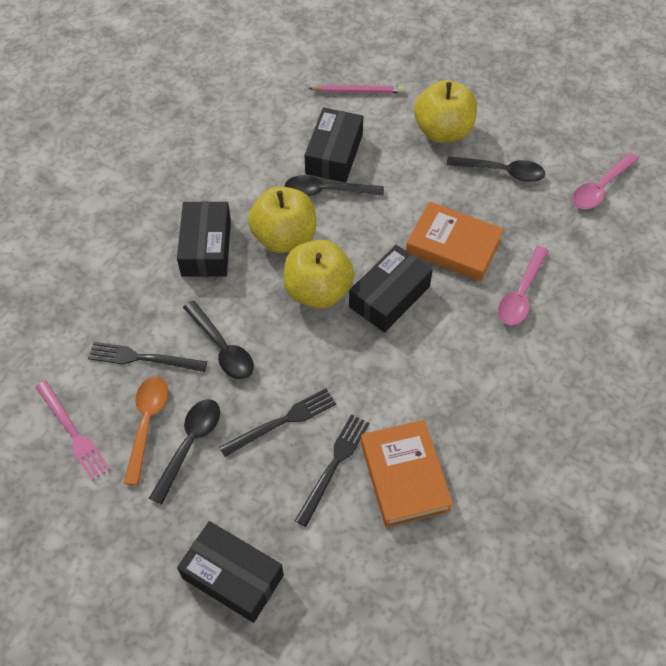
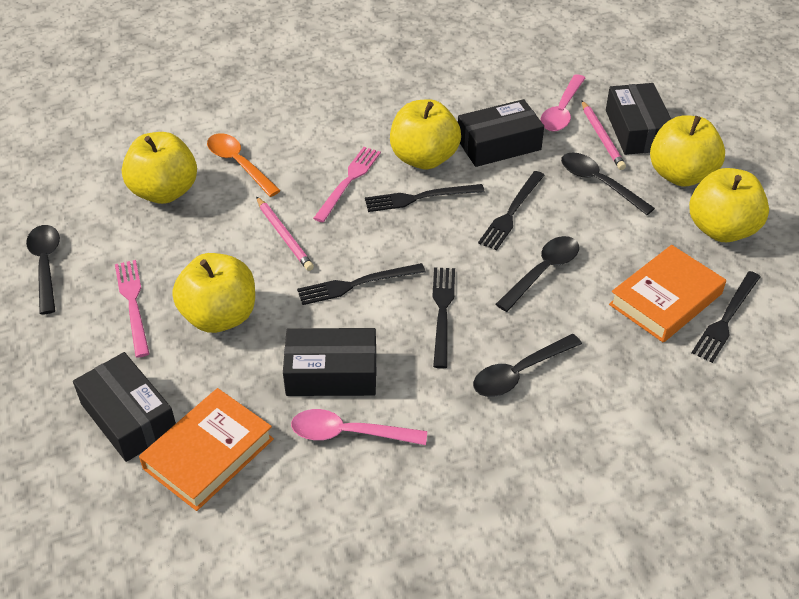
black fork: [88,342,207,372] [219,388,336,457] [295,414,370,527] = 3 -> [297,263,425,305] [365,184,485,212] [432,268,455,369] [478,171,545,250] [692,271,761,363] = 5
pink fork: [36,380,110,481] = 1 -> [115,260,150,358] [313,147,381,222] = 2
pink pencil: [308,85,404,93] = 1 -> [256,197,314,271] [582,101,626,170] = 2
yellow apple: [248,186,316,253] [284,239,354,309] [414,80,477,143] = 3 -> [122,132,197,204] [172,253,255,333] [390,99,461,169] [650,115,725,186] [689,168,769,242] = 5

